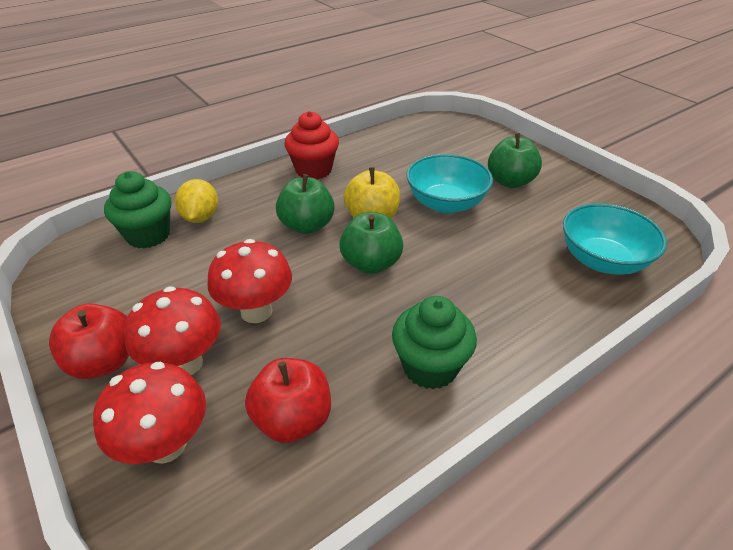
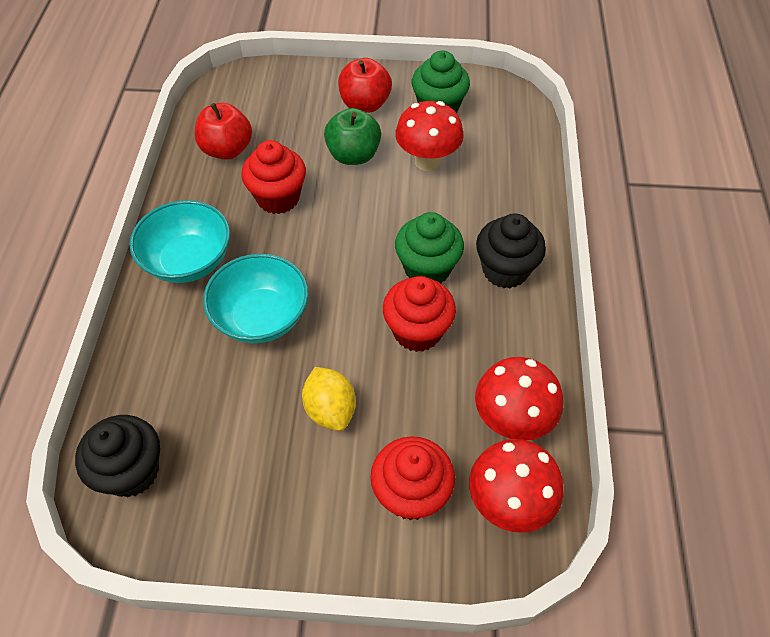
black cupcake: none = 0 -> [75,415,160,497] [476,213,546,288] = 2
green apple: [276,174,335,234] [340,212,403,274] [488,133,542,188] = 3 -> [324,108,381,165] = 1
red cupcake: [285,111,339,180] = 1 -> [241,140,306,214] [370,436,455,520] [383,276,456,352] = 3
yellow apple: [343,167,400,219] = 1 -> none = 0

